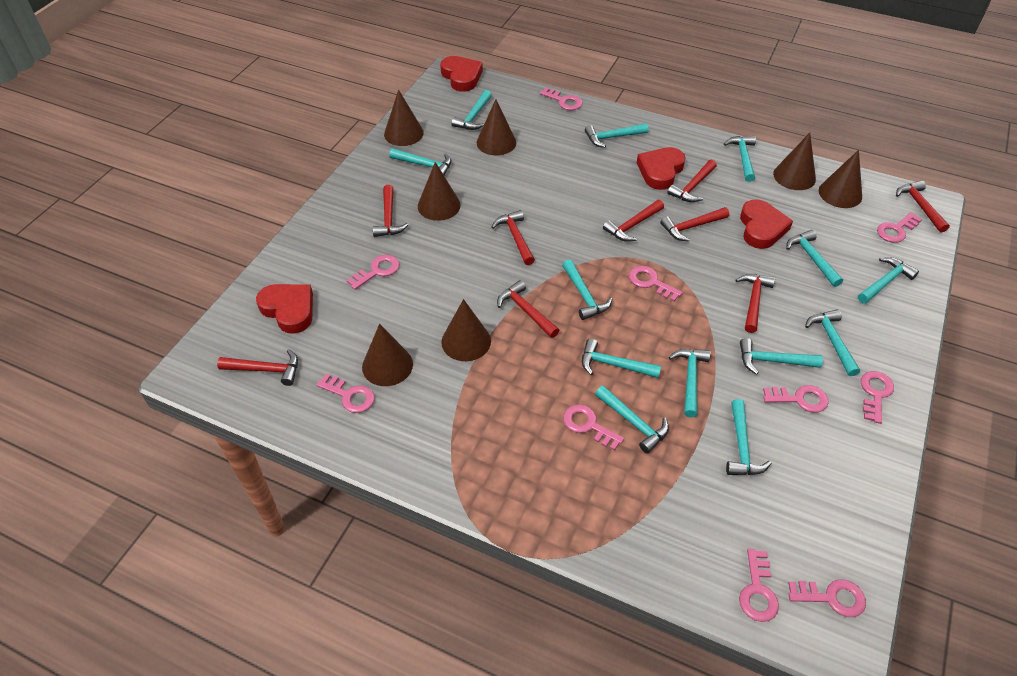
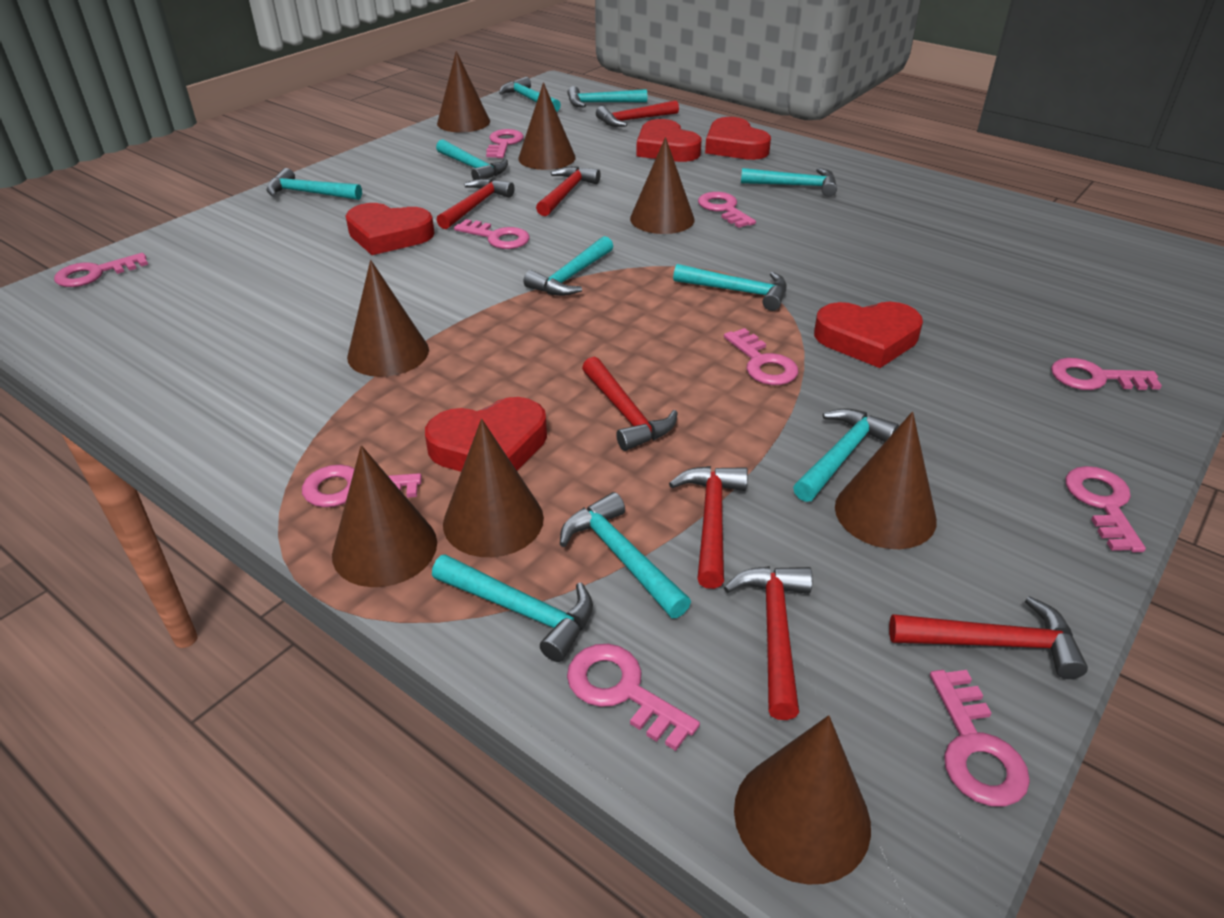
brown cone: [362,324,413,386] [384,90,424,146] [418,162,461,221] [441,299,491,361] [477,99,516,156] [773,133,816,190] [819,150,862,208] = 7 -> [332,445,437,587] [347,260,429,377] [437,51,490,132] [443,419,544,557] [518,82,576,170] [630,137,695,234] [734,715,871,885] [835,412,937,549] = 8
red hammer: [217,349,298,386] [373,185,409,237] [492,210,535,265] [497,280,559,338] [603,200,664,242] [660,207,729,242] [668,160,717,202] [736,274,775,333] [896,180,950,232] = 9 -> [437,179,515,229] [536,166,601,216] [582,357,678,451] [596,100,679,127] [669,466,748,589] [724,566,813,720] [889,596,1088,679] = 7
red heart: [256,284,313,334] [440,56,483,92] [637,147,686,190] [740,199,793,249] = 4 -> [346,203,435,255] [425,397,547,472] [636,119,701,162] [705,117,771,160] [814,302,923,368] = 5
turquoise hammer: [389,148,451,176] [452,90,492,130] [562,259,612,320] [582,338,661,378] [585,123,649,148] [595,385,669,453] [669,349,711,418] [724,136,756,182] [726,399,772,475] [740,338,823,375] [786,230,843,287] [805,309,860,376] [858,257,919,304] = 13 -> [266,168,362,200] [432,554,593,662] [436,139,508,180] [499,77,561,112] [524,236,613,296] [560,492,691,618] [567,86,647,108] [673,264,787,311] [741,168,837,197] [793,408,899,502] = 10

